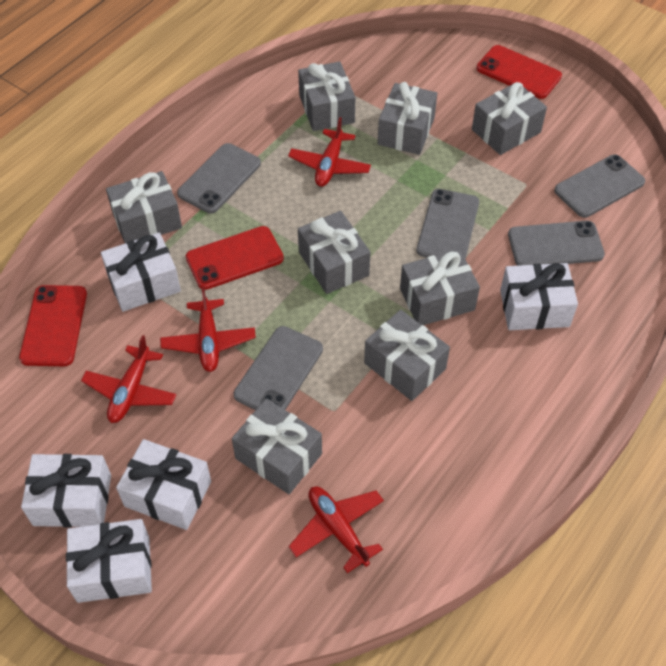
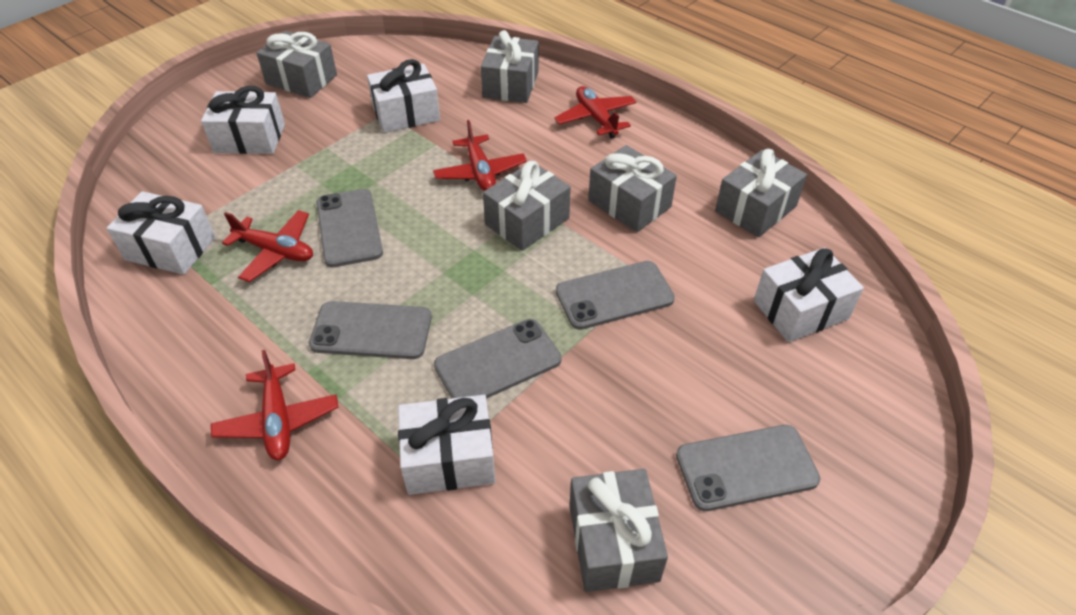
grey gift: [106,171,182,243] [232,398,322,494] [298,62,355,131] [298,211,371,294] [364,310,450,401] [377,82,437,155] [400,249,480,325] [472,82,547,155] = 8 -> [256,31,337,98] [481,30,539,103] [483,161,571,251] [569,469,668,592] [588,145,677,232] [715,149,807,237] = 6
red phone: [19,285,87,366] [186,226,284,290] [476,45,562,99] = 3 -> none = 0

